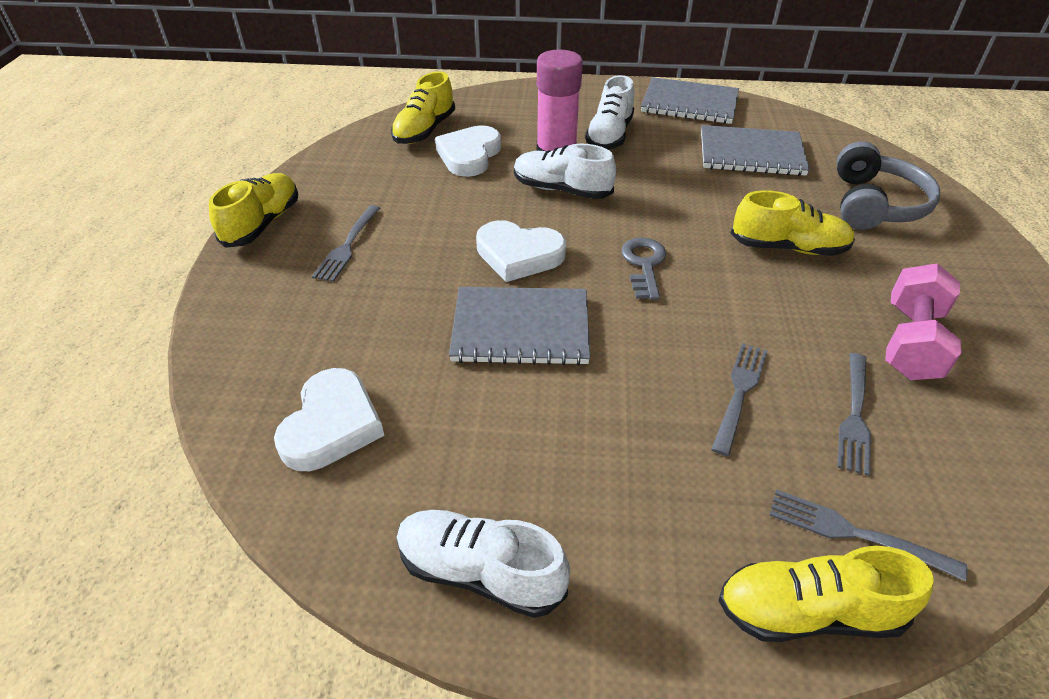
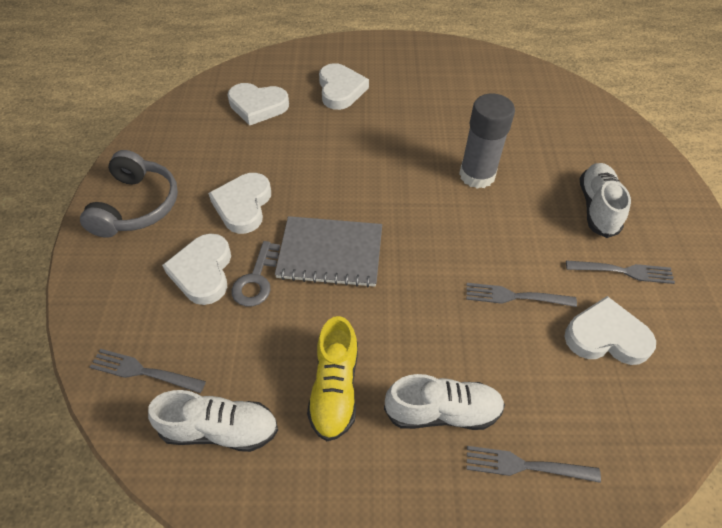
grey glue stick: none = 0 -> [459,94,515,189] = 1
grey notebook: [449,287,590,366] [641,77,739,124] [701,125,810,176] = 3 -> [275,216,382,287] = 1
pink dumbbell: [885,263,961,380] = 1 -> none = 0
pink glue stick: [537,50,583,151] = 1 -> none = 0
white heart: [274,368,384,471] [435,125,501,177] [476,220,566,282] = 3 -> [162,233,231,305] [208,173,271,234] [227,83,289,126] [319,63,369,110] [564,296,656,365] = 5
yellow shoe: [209,173,298,248] [391,71,455,144] [718,546,934,642] [731,190,855,256] = 4 -> [307,316,358,441] = 1

